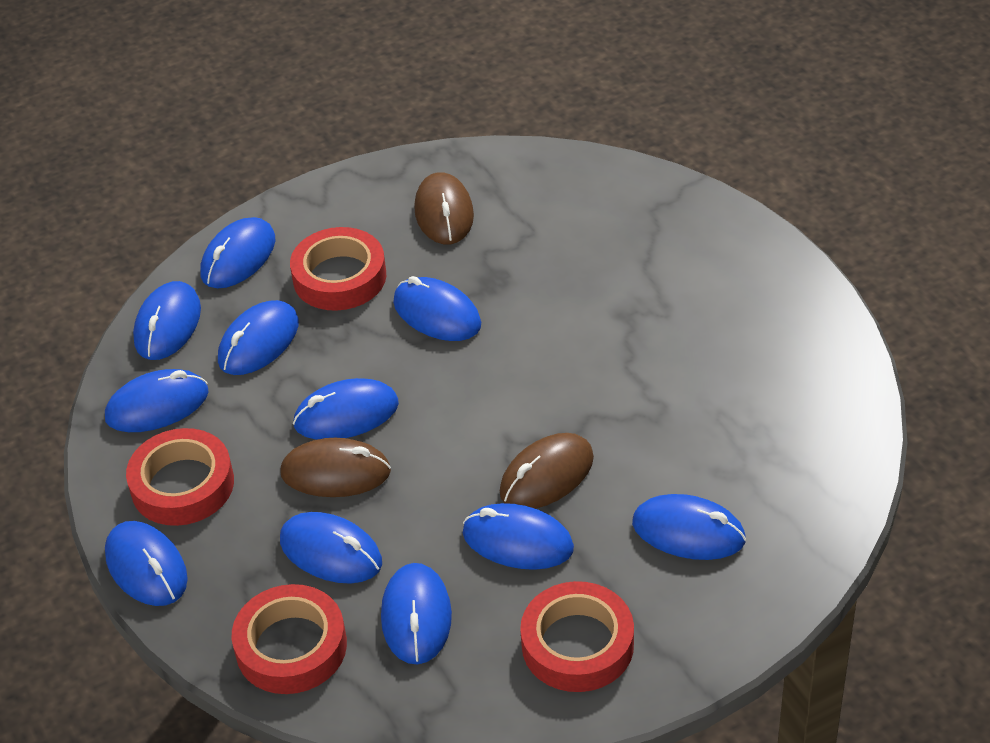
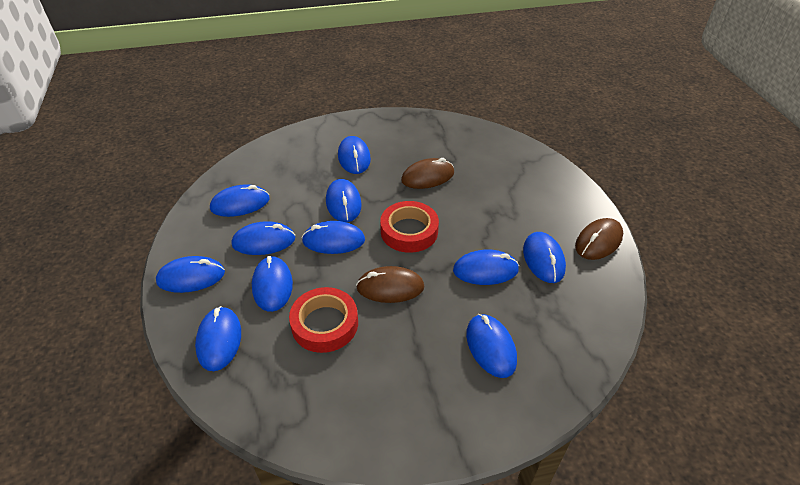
red tape: [126,428,234,526] [232,584,347,694] [290,227,386,311] [520,581,634,692] = 4 -> [289,287,358,353] [380,201,439,253] = 2

